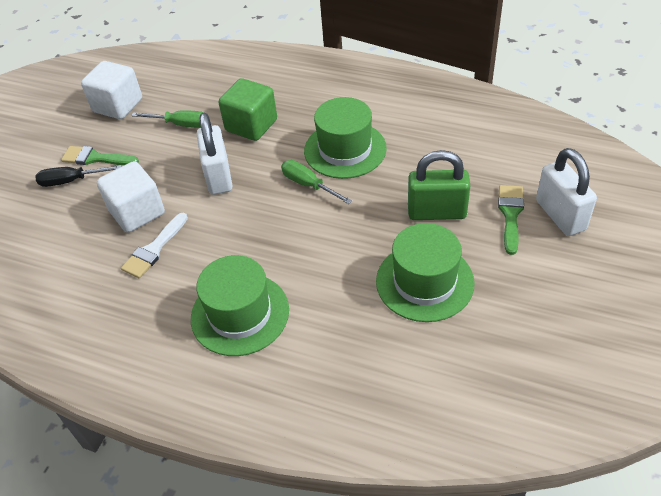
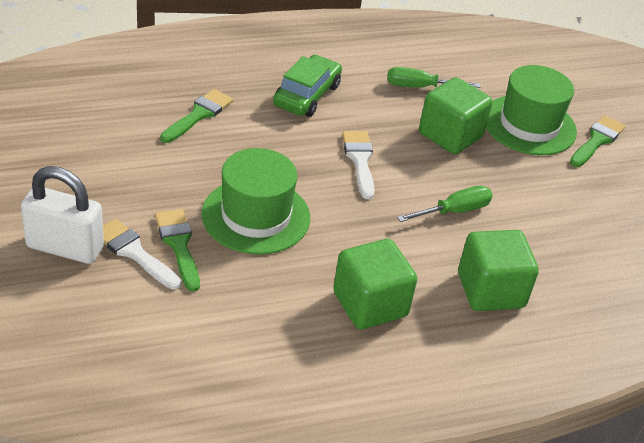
black screwdriver: [35,165,122,187] = 1 -> none = 0
green brush: [61,146,139,165] [498,185,524,255] = 2 -> [155,209,200,292] [160,89,233,143] [570,115,626,167] = 3
green car: none = 0 -> [273,55,342,117] = 1
green cube: [219,78,277,141] = 1 -> [333,239,417,329] [419,77,493,154] [458,230,539,311] = 3
green hat: [191,255,289,356] [304,97,387,179] [376,223,475,322] = 3 -> [201,148,310,255] [486,65,577,155] = 2
green padlock: [408,150,470,220] = 1 -> none = 0
white brush: [121,212,188,278] = 1 -> [103,219,181,289] [342,131,374,199] = 2
white cube: [81,61,142,119] [97,161,165,232] = 2 -> none = 0
white padlock: [197,112,233,195] [536,148,597,236] = 2 -> [21,166,104,264] = 1

